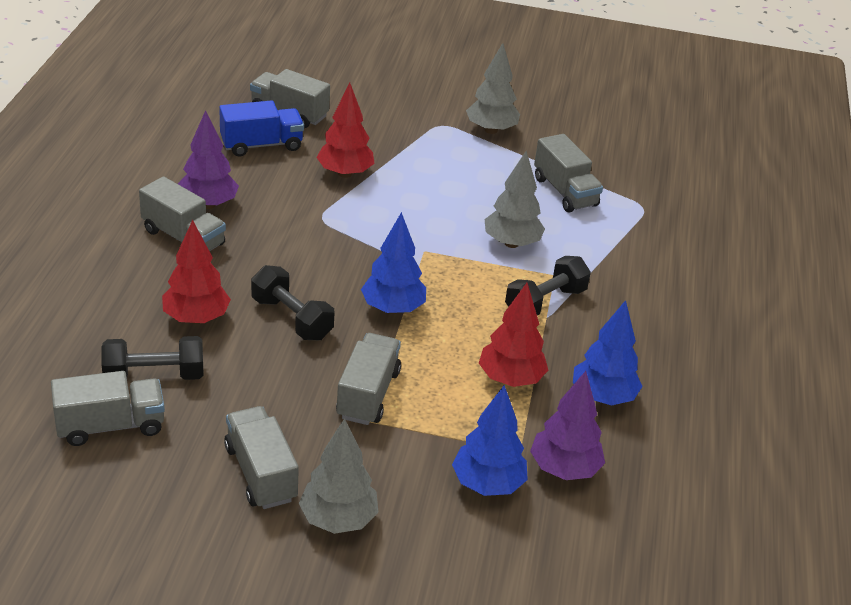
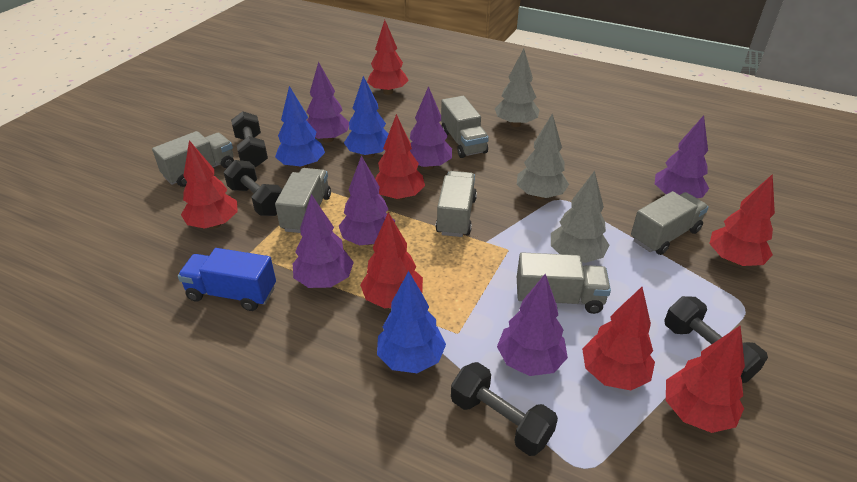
black dumbbell: [101,336,203,380] [251,265,335,340] [505,256,591,316] = 3 -> [224,160,283,216] [231,111,268,167] [451,362,558,456] [664,296,768,383] = 4
purple tree: [178,110,239,209] [530,371,605,480] = 2 -> [293,194,354,288] [306,62,349,143] [339,156,395,245] [410,86,452,170] [497,274,568,376] [655,115,709,198] = 6
red tree: [162,220,231,324] [316,83,375,178] [479,283,548,387] = 3 -> [181,140,238,229] [360,212,423,308] [367,20,409,95] [375,114,425,200] [582,287,655,390] [666,325,745,433] [709,174,775,266] = 7

